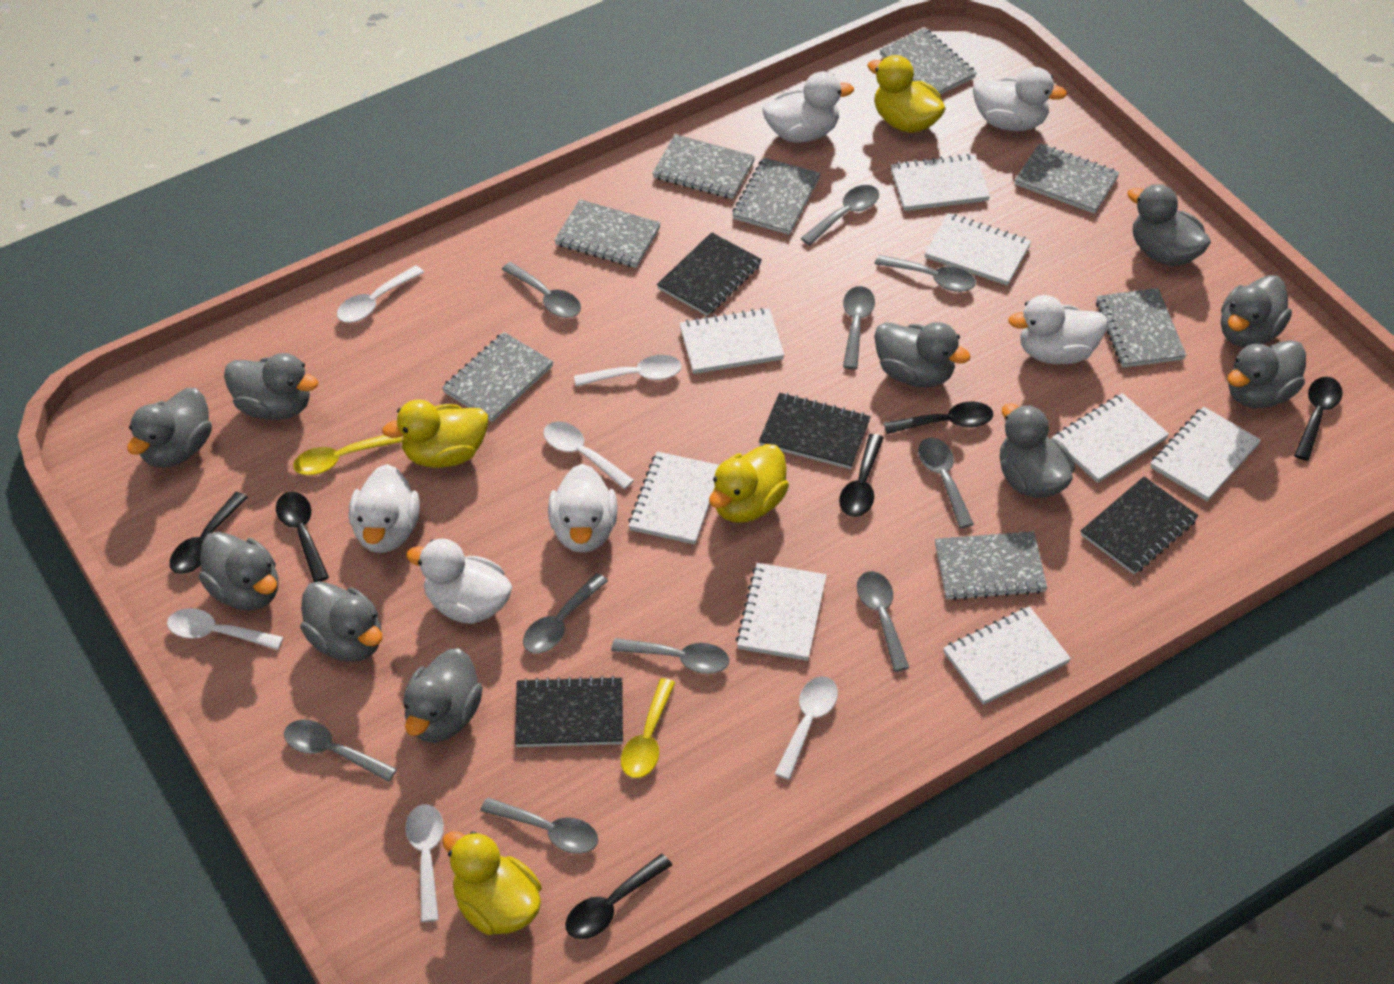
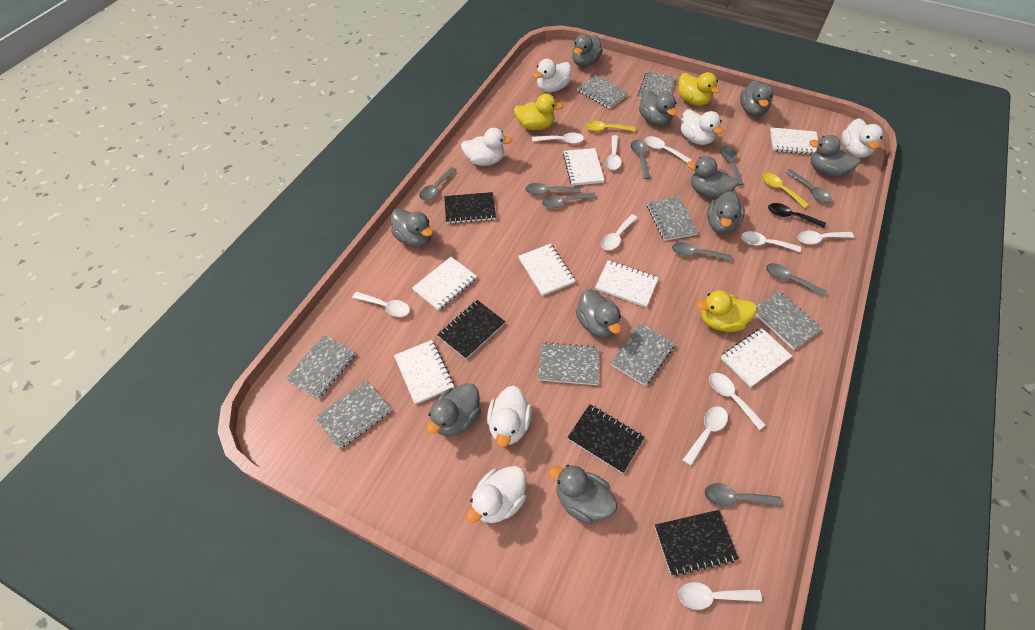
black spoon: [170,492,248,574] [276,492,329,582] [565,854,672,939] [839,434,884,517] [884,402,993,434] [1294,377,1343,461] = 6 -> [768,203,826,228] = 1
grey spoon: [284,720,397,782] [480,798,598,854] [501,262,581,318] [523,573,608,654] [611,638,729,674] [801,185,879,245] [843,286,875,369] [857,571,909,672] [875,255,976,292] [918,438,974,528] = 10 -> [419,167,457,201] [525,183,581,195] [542,193,596,209] [631,140,650,179] [672,242,732,261] [704,483,782,507] [720,145,743,186] [766,263,827,297] [785,169,832,203] = 9
white notebook: [628,451,719,545] [679,308,784,374] [736,563,827,661] [891,154,990,211] [924,213,1031,286] [943,606,1071,705] [1052,393,1169,483] [1150,406,1261,501] = 8 -> [394,340,454,405] [412,257,477,311] [518,244,575,296] [563,148,605,186] [595,260,659,307] [721,328,792,388] [770,127,818,155] = 7
white spoon: [167,608,283,650] [337,265,424,323] [405,804,444,922] [543,421,634,489] [574,355,682,386] [775,676,838,780] = 6 -> [353,292,410,317] [532,133,584,144] [601,214,638,250] [605,135,622,170] [644,136,692,163] [678,582,762,610] [683,406,728,466] [709,373,766,430] [741,231,801,252] [798,231,854,244] = 10
yellow duck: [382,399,488,468] [443,831,541,935] [709,444,789,523] [867,55,946,133] = 4 -> [514,94,563,130] [678,72,720,106] [696,290,757,332] = 3

